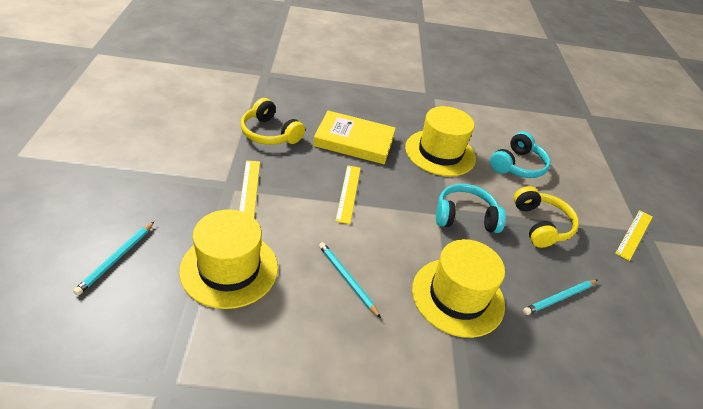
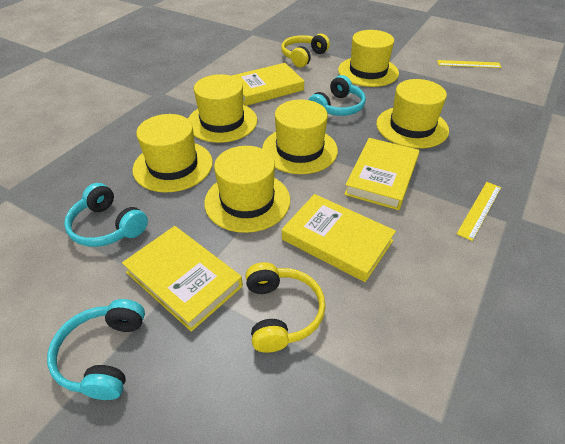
turquoise headphones: [436,184,506,233] [490,132,551,178] = 2 -> [47,299,145,400] [64,183,148,247] [308,75,366,116] = 3
turquoise pencil: [73,222,154,295] [319,242,381,318] [523,280,598,315] = 3 -> none = 0
yellow book: [313,111,396,164] = 1 -> [122,226,243,332] [232,63,304,106] [282,194,396,282] [344,138,420,210] = 4
yellow hat: [179,209,278,309] [405,106,476,176] [412,239,505,338] = 3 -> [133,114,213,192] [188,74,257,143] [204,146,290,233] [262,99,338,174] [338,30,399,87] [376,79,449,148] = 6
yellow ruler: [239,161,260,218] [335,165,361,224] [615,210,652,261] = 3 -> [437,60,502,68] [457,182,501,241] = 2

